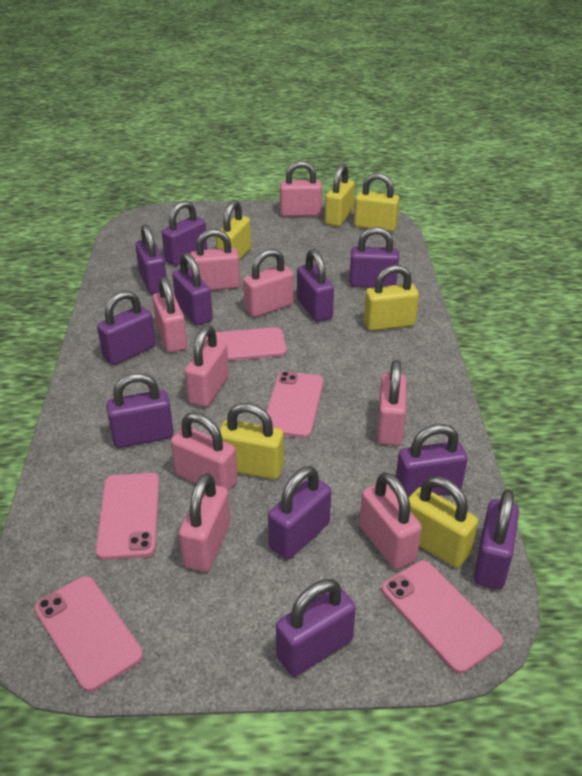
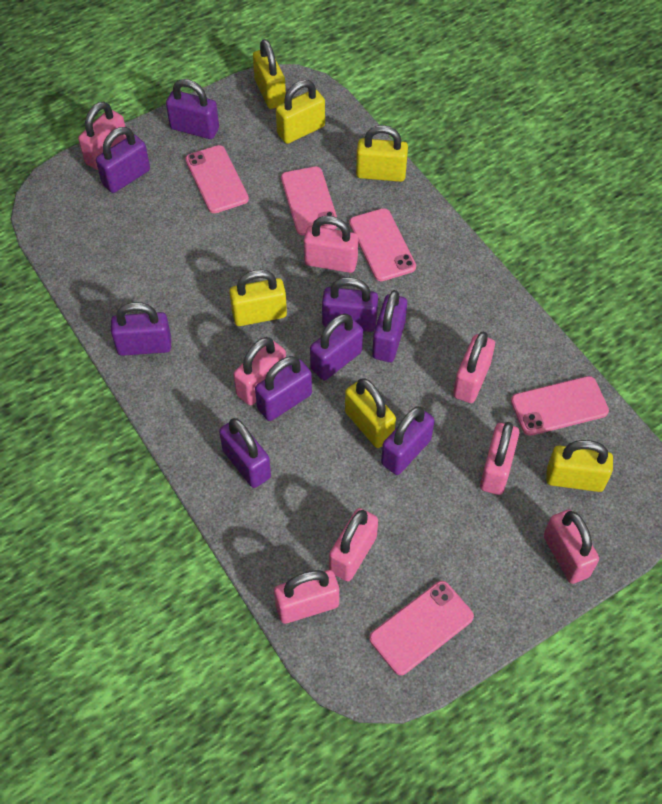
pink padlock: [153,277,187,353] [171,412,237,492] [179,473,230,572] [185,325,229,407] [190,229,240,291] [243,249,294,317] [280,161,322,217] [359,472,422,569] [377,360,407,446] = 9 -> [78,101,127,170] [233,337,286,405] [274,570,339,624] [304,216,358,273] [329,508,378,581] [453,332,495,403] [480,422,519,495] [544,510,599,584] = 8
purple padlock: [97,291,156,365] [106,373,174,448] [135,224,167,294] [162,200,207,266] [172,253,213,325] [268,466,331,560] [276,579,356,676] [297,249,334,322] [349,227,399,288] [396,424,468,497] [474,489,519,590] = 11 -> [96,127,150,193] [111,302,171,356] [166,79,219,139] [219,418,271,488] [255,356,312,421] [310,314,363,380] [322,277,378,332] [372,290,407,362] [381,406,434,475] = 9

